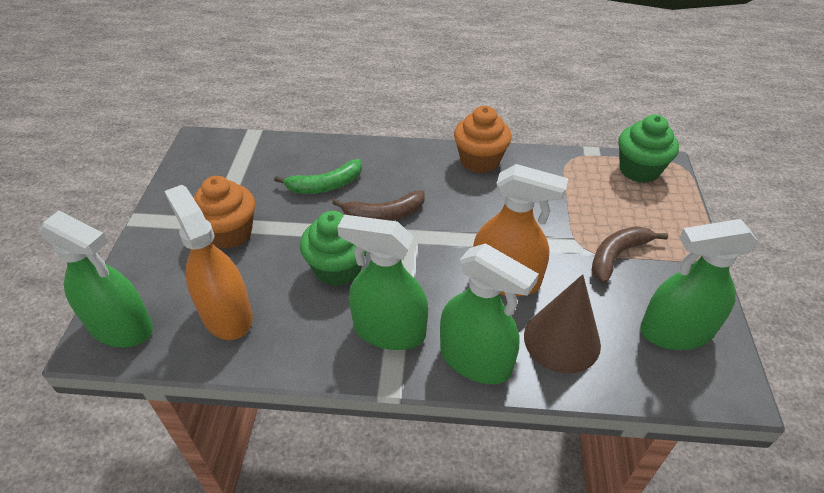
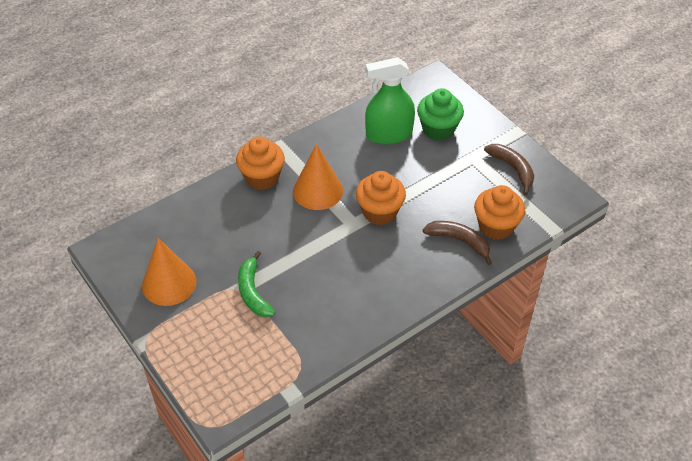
brown cone: [524,274,601,373] = 1 -> none = 0
green cupcake: [300,211,367,286] [618,114,679,183] = 2 -> [417,88,464,141] = 1
green spray bottle: [39,210,153,348] [337,215,428,350] [440,243,539,384] [640,219,759,350] = 4 -> [365,57,415,144] = 1
orange cone: none = 0 -> [142,238,196,306] [293,144,343,210] = 2
orange cupcake: [193,176,255,249] [454,106,512,173] = 2 -> [236,137,285,190] [356,171,406,225] [474,185,525,240] = 3
orange spray bottle: [165,185,253,340] [473,164,568,296] = 2 -> none = 0

